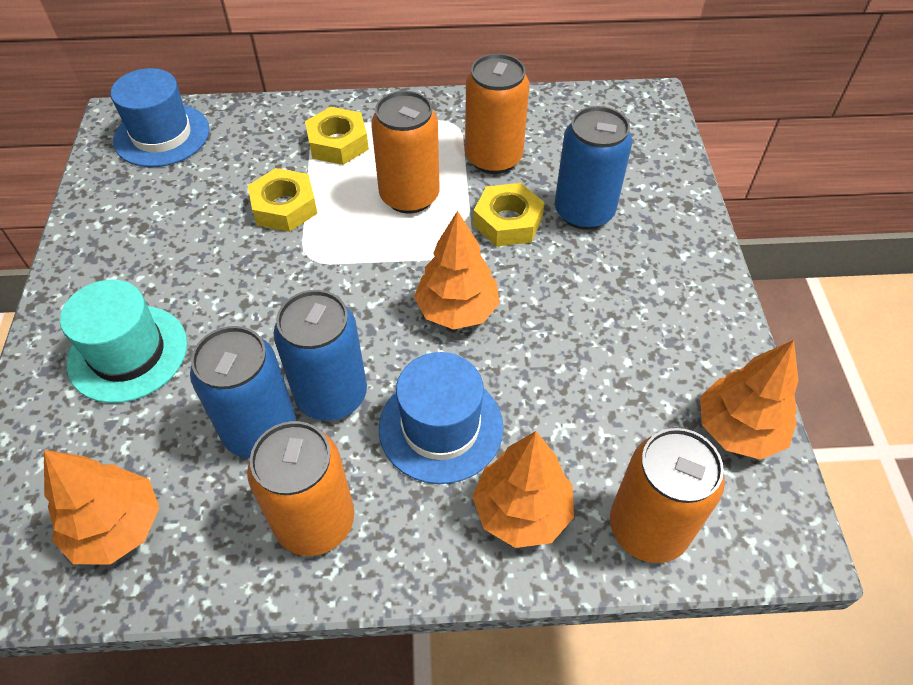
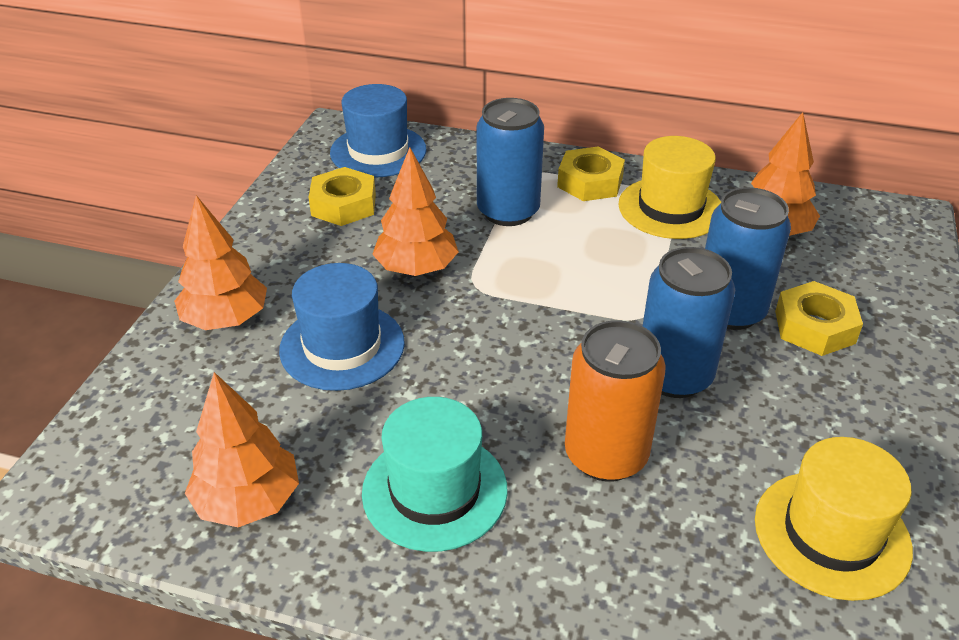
orange can: [247,421,354,556] [371,91,440,214] [465,54,529,174] [610,428,725,563] = 4 -> [565,320,666,482] = 1
yellow hat: none = 0 -> [618,136,721,239] [755,437,913,601] = 2

